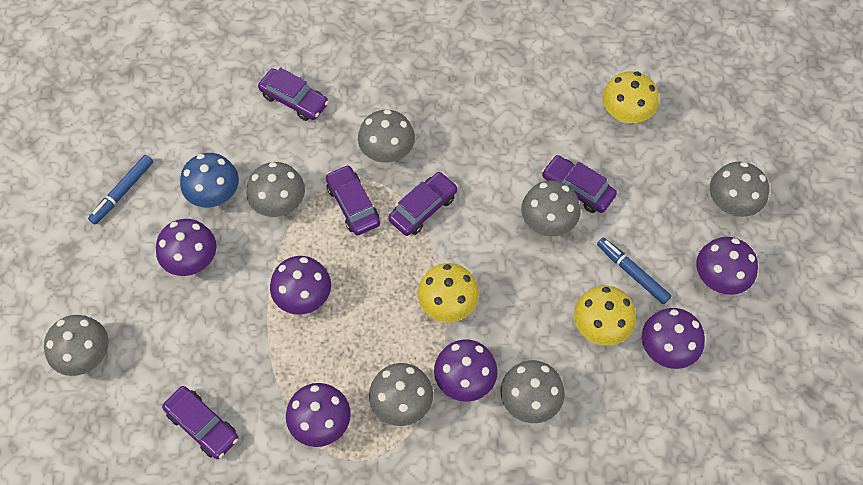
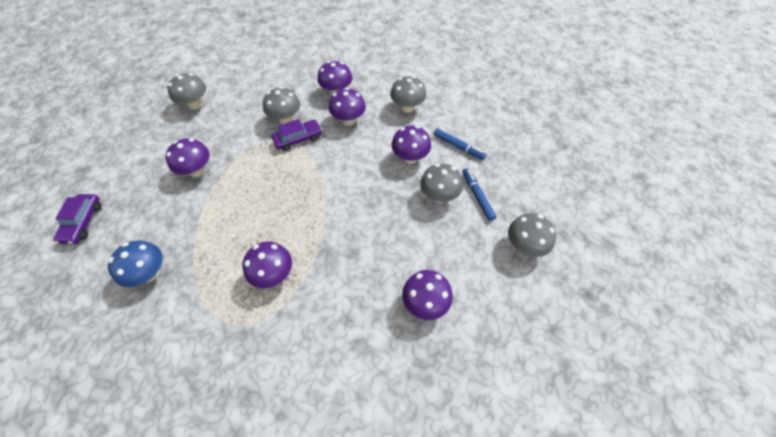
grey mushroom: [44,315,109,376] [246,162,305,217] [358,109,415,163] [369,363,433,426] [501,360,565,423] [521,180,581,236] [710,162,769,217] = 7 -> [167,73,206,110] [263,87,300,124] [390,76,426,113] [420,163,463,203] [508,213,556,257] = 5
purple car: [162,386,238,459] [258,67,329,121] [326,165,380,235] [388,172,458,236] [542,155,617,213] = 5 -> [53,194,102,244] [271,119,322,151] = 2
yellow mushroom: [418,263,479,322] [574,286,636,346] [603,71,659,124] = 3 -> none = 0

